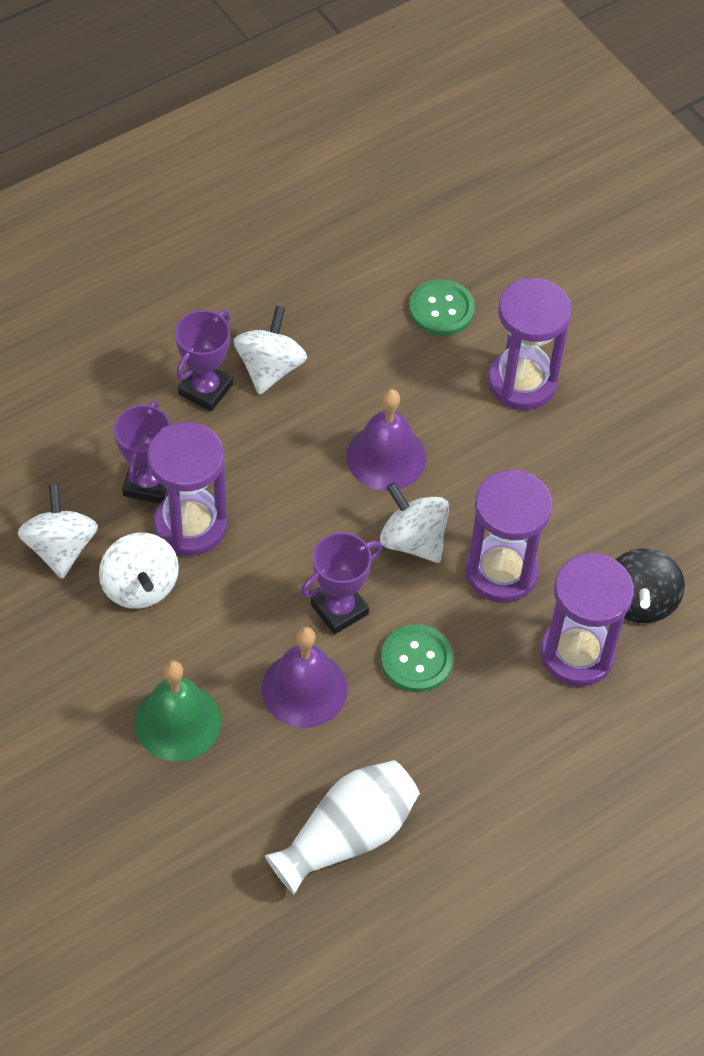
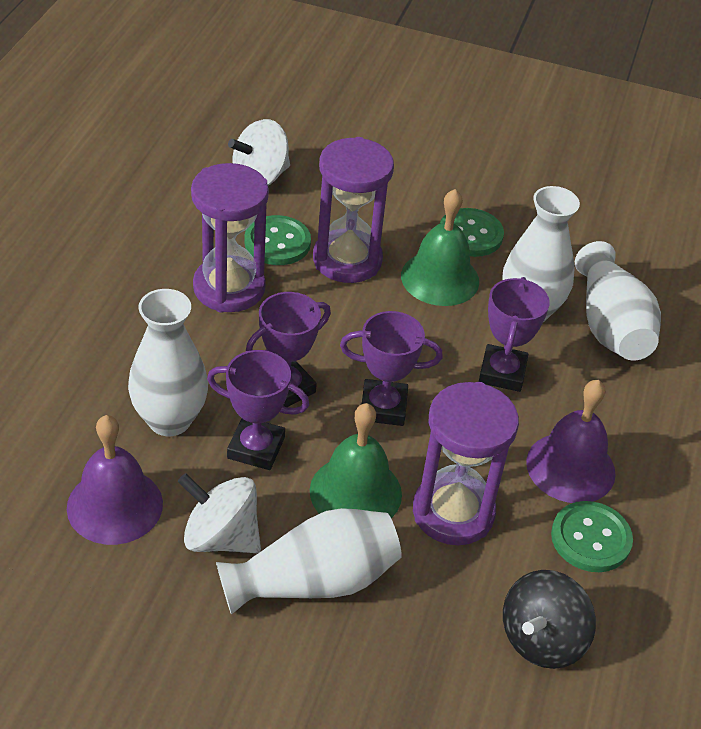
green bell: [135,660,222,762] = 1 -> [310,403,402,518] [401,189,479,306] = 2
green button: [381,624,453,693] [409,279,475,336] = 2 -> [244,215,311,265] [440,208,504,257] [551,501,633,572] = 3
purple hourglass: [147,422,227,556] [465,470,553,603] [488,278,572,410] [540,553,634,686] = 4 -> [191,163,269,313] [313,137,394,283] [413,382,519,545] = 3
purple trophy: [114,400,171,504] [175,310,233,411] [301,532,382,634] = 3 -> [207,350,309,470] [246,292,331,407] [340,311,443,426] [479,277,550,392] = 4
white spinning top: [17,484,98,579] [99,533,179,609] [234,306,307,395] [380,482,449,563] = 4 -> [178,473,261,553] [228,119,290,186] = 2
white vase: [265,760,420,895] = 1 -> [128,289,208,436] [216,508,402,615] [503,186,580,321] [575,241,661,361] = 4

